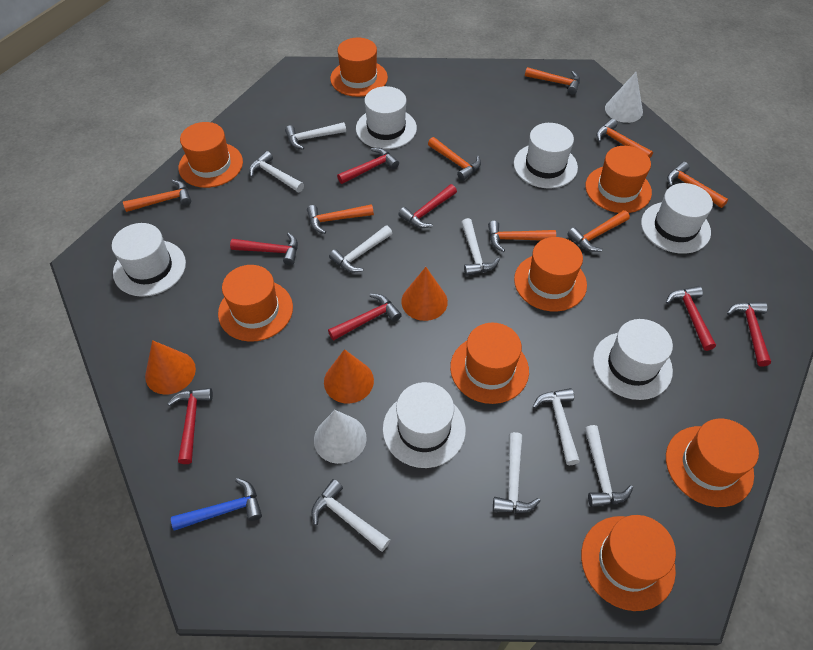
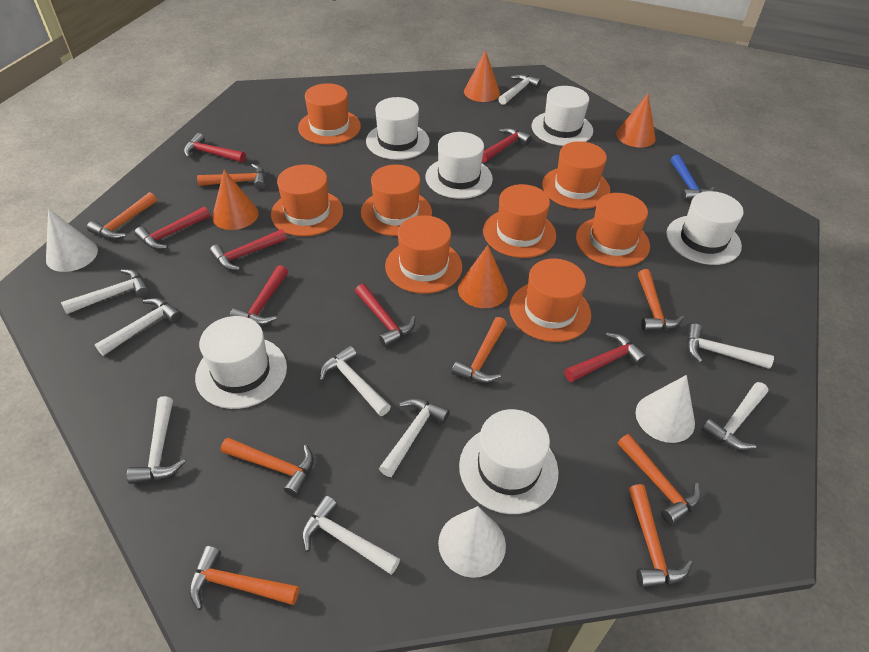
orange cone: [145,340,196,395] [324,349,374,403] [401,267,448,321] = 3 -> [212,170,259,230] [458,245,508,308] [464,50,500,102] [616,94,656,147] = 4
white cone: [314,410,366,464] [605,72,643,123] = 2 -> [46,209,98,272] [438,506,506,578] [636,375,695,443] = 3
white hammer: [249,151,304,192] [285,122,346,150] [311,479,390,552] [329,226,392,272] [461,218,500,276] [493,432,541,513] [532,388,580,465] [585,425,633,507] = 8 -> [61,269,150,314] [95,298,182,356] [127,396,186,484] [302,496,400,575] [320,345,391,416] [379,398,450,477] [499,74,541,105] [687,324,774,369] [701,382,768,450] = 9

